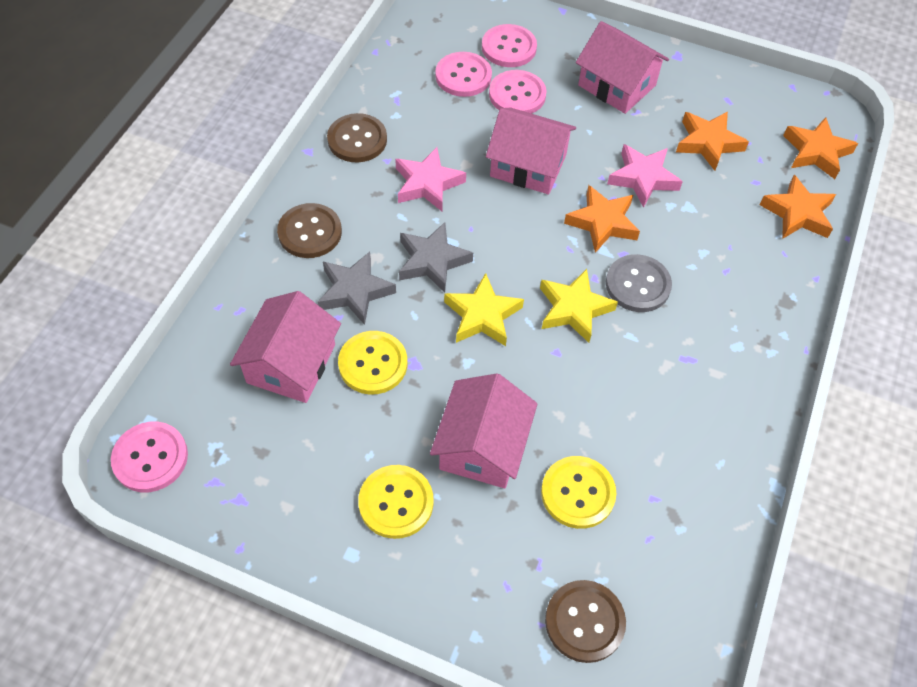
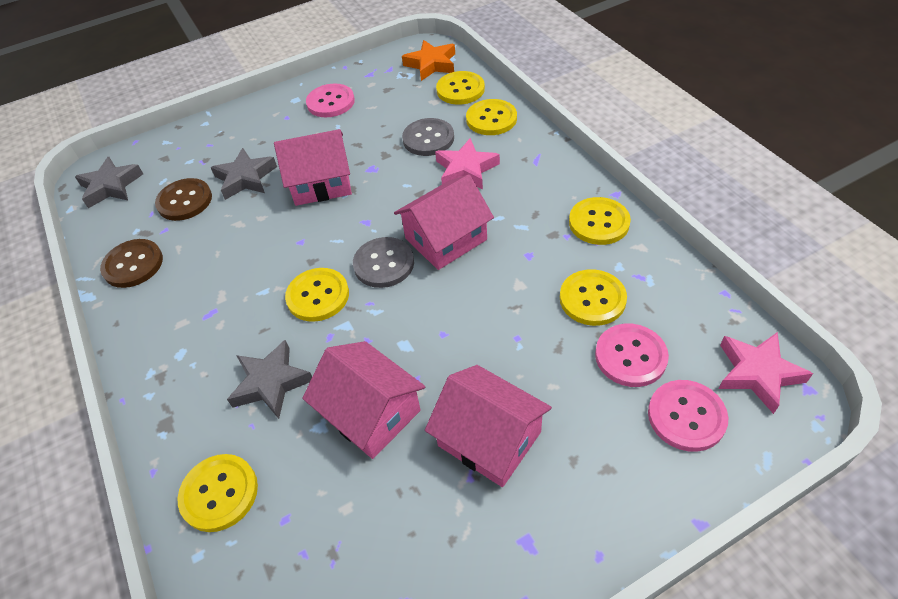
brown button: [277,203,342,258] [327,113,387,163] [545,580,626,663] = 3 -> [100,239,163,288] [155,178,212,221] = 2
grey button: [606,254,672,312] = 1 -> [353,237,414,288] [402,118,454,156] = 2
grey star: [318,252,396,325] [399,222,473,293] = 2 -> [75,157,143,208] [211,148,277,200] [227,340,312,419] = 3
orange star: [564,185,640,253] [676,111,749,171] [760,175,836,239] [783,117,858,179] = 4 -> [402,40,455,81] = 1
pink button: [111,422,188,492] [435,52,492,97] [482,24,537,67] [489,70,547,114] = 4 -> [306,84,355,117] [595,324,669,387] [648,380,728,452] = 3
yellow button: [338,331,407,394] [358,465,434,539] [541,456,616,529] = 3 -> [177,454,258,532] [285,268,349,322] [436,71,485,105] [466,99,517,135] [560,269,627,326] [569,197,631,245] = 6
yellow star: [444,273,524,346] [540,269,618,343] = 2 -> none = 0

